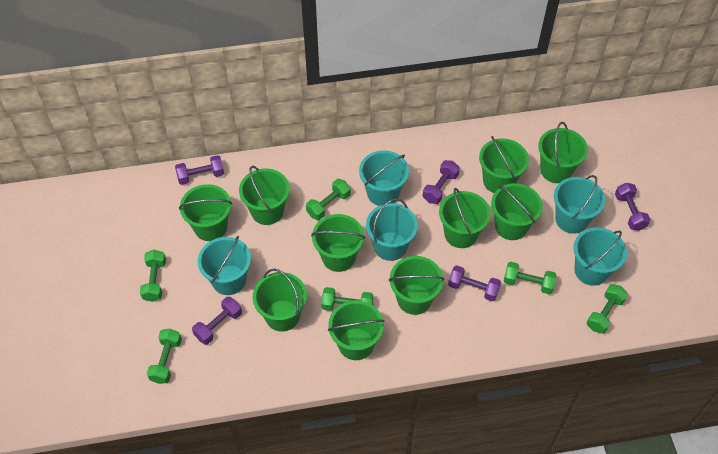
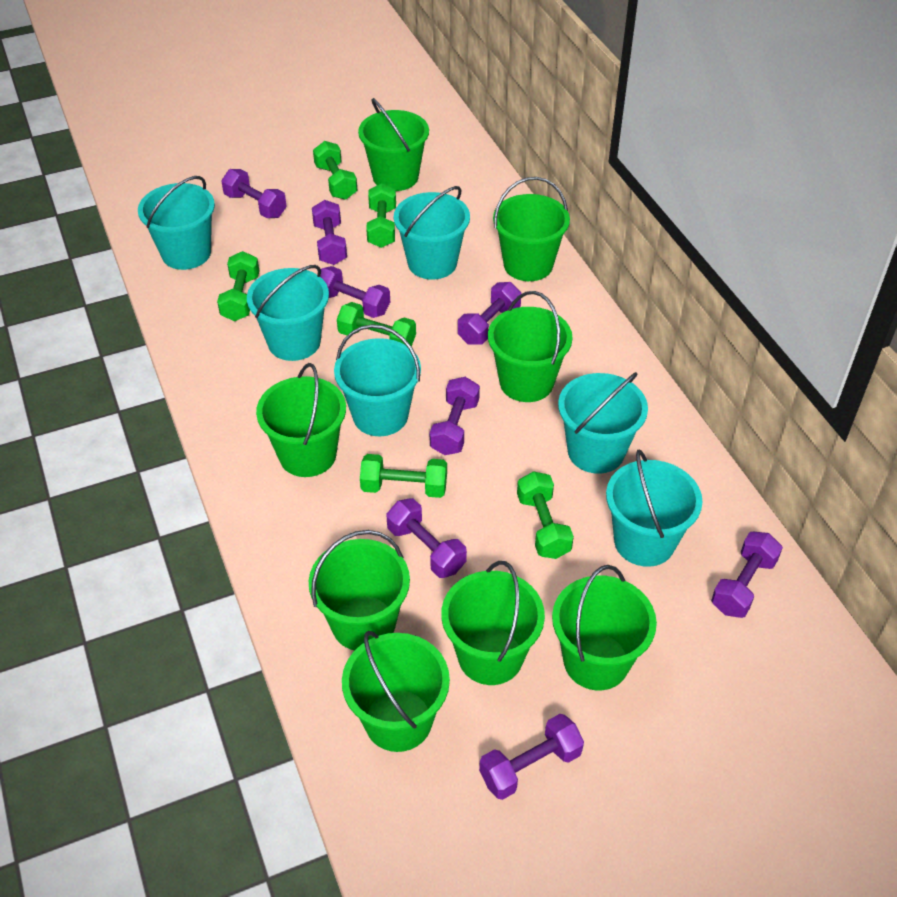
green bucket: [179,184,232,241] [239,166,290,225] [253,269,307,331] [311,214,365,272] [328,300,384,360] [389,256,444,315] [439,188,491,248] [479,136,529,193] [491,183,543,240] [538,122,588,183] = 10 -> [256,363,346,477] [309,530,410,651] [342,631,450,752] [358,98,429,191] [441,561,545,685] [488,291,573,402] [493,177,570,281] [552,565,657,690] = 8
purple dumbbell: [175,155,224,185] [192,297,242,345] [423,160,460,204] [448,265,501,301] [615,183,651,231] = 5 -> [221,169,287,218] [312,200,347,265] [320,266,390,318] [386,498,467,578] [430,377,480,455] [458,282,521,345] [479,714,584,800] [711,532,783,618] = 8
turquoise bucket: [198,236,251,295] [359,150,409,206] [366,199,418,261] [554,175,605,234] [574,228,627,286] = 5 -> [138,176,215,270] [247,265,329,361] [334,324,421,436] [394,186,470,280] [558,372,648,474] [606,450,703,567] = 6

